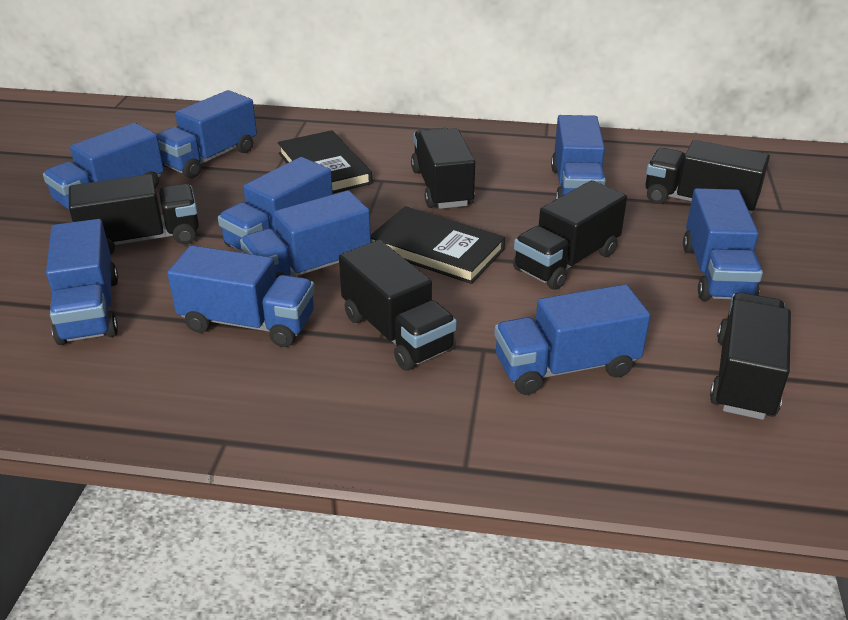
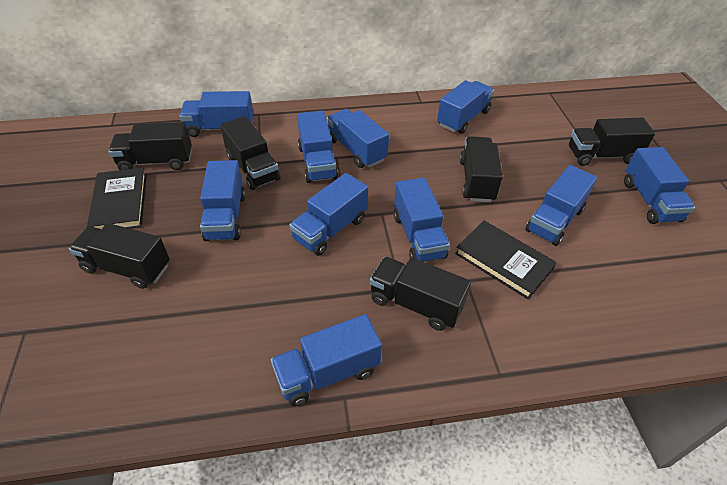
blue truck: [43,123,164,209] [46,219,118,345] [156,90,257,178] [167,245,315,347] [218,157,333,253] [240,191,371,279] [494,284,650,395] [551,115,606,199] [683,188,763,301] = 9 -> [180,91,253,137] [200,160,245,241] [271,314,382,406] [289,173,368,256] [297,111,338,183] [327,109,389,168] [394,178,450,262] [437,80,494,134] [525,165,597,246] [624,147,695,224] = 10

